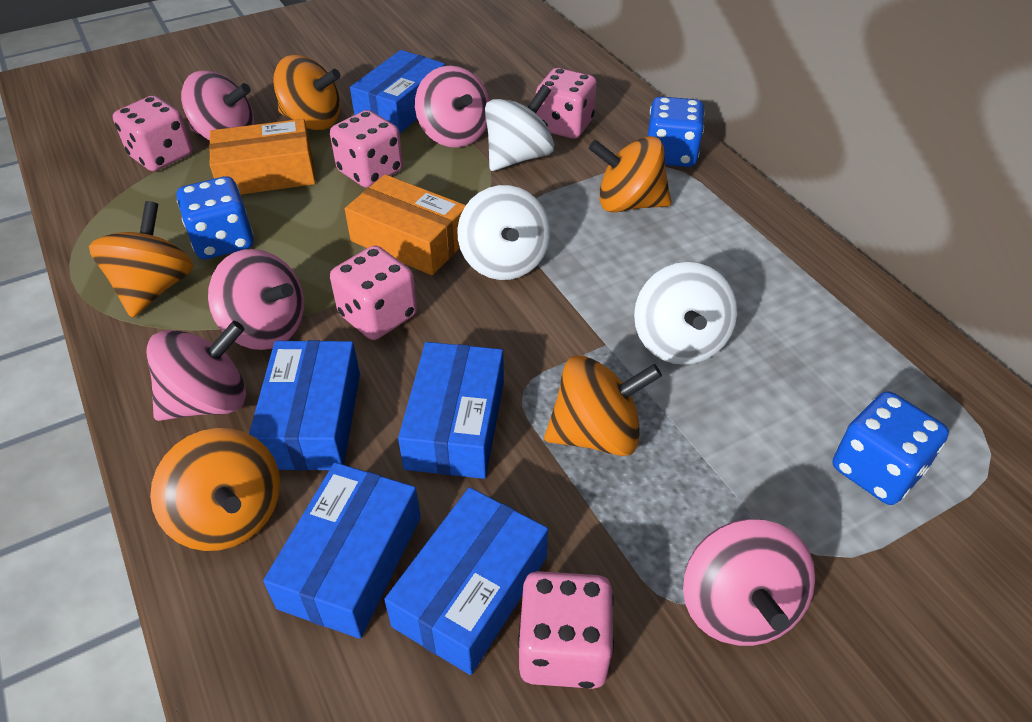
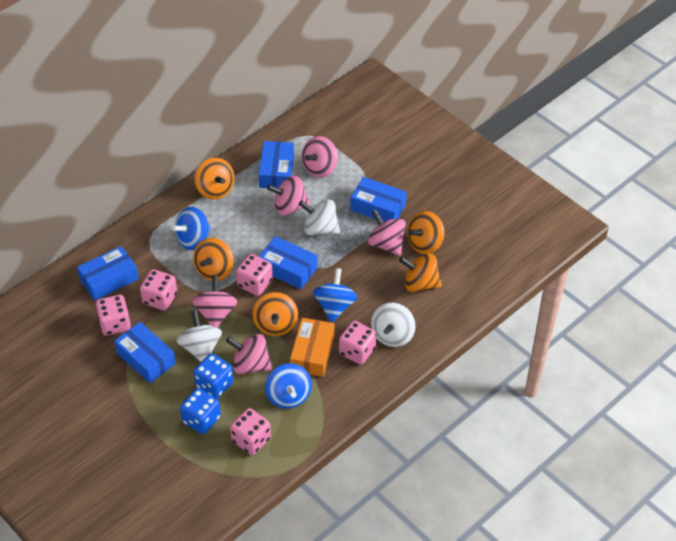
blue dice: [177,176,254,259] [647,96,705,167] [833,391,949,505] = 3 -> [180,388,221,434] [194,353,234,399] = 2
blue spinning top: none = 0 -> [171,207,211,250] [265,363,312,409] [313,268,357,323] = 3
orange box: [209,119,315,195] [345,174,466,275] = 2 -> [290,318,335,377] = 1

